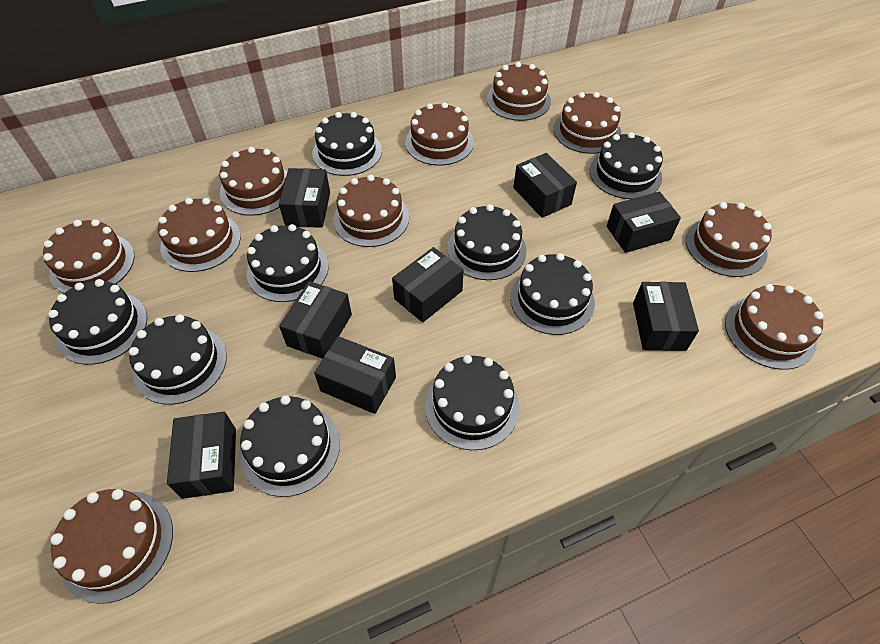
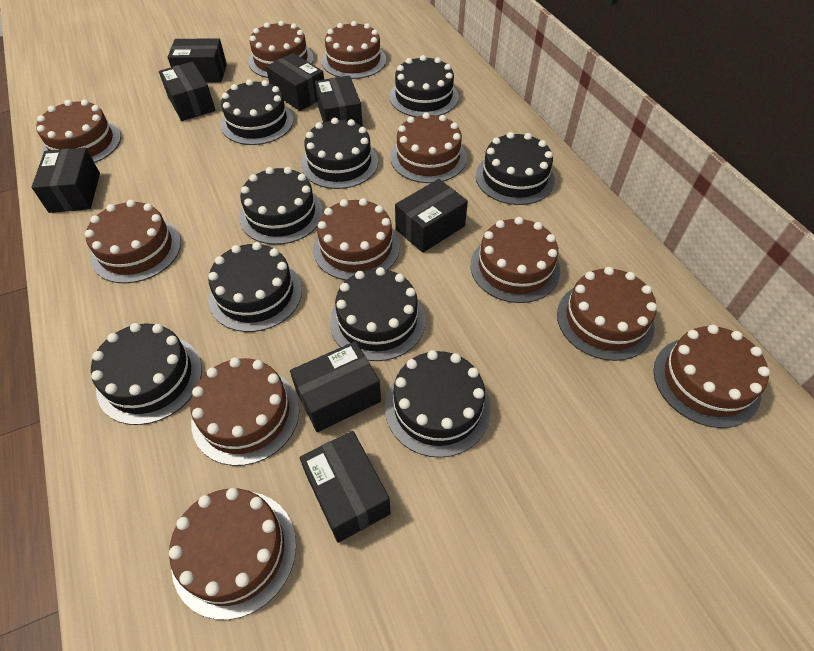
brown cake: [43,219,135,293] [50,489,173,604] [158,198,241,272] [219,147,287,216] [333,175,409,247] [405,102,474,166] [487,62,551,121] [553,92,621,154] [686,202,772,277] [725,284,823,370] = 10 -> [37,99,121,163] [85,200,181,283] [169,488,296,620] [190,358,300,466] [248,21,314,78] [313,198,400,280] [322,21,386,79] [390,112,467,183] [470,217,560,303] [557,267,657,361] [653,325,770,428] = 11

